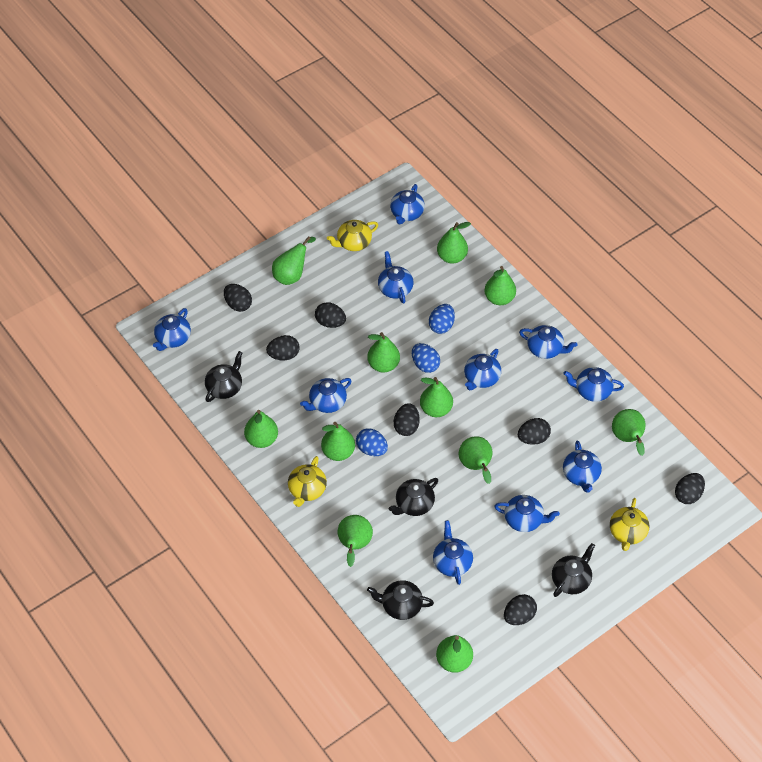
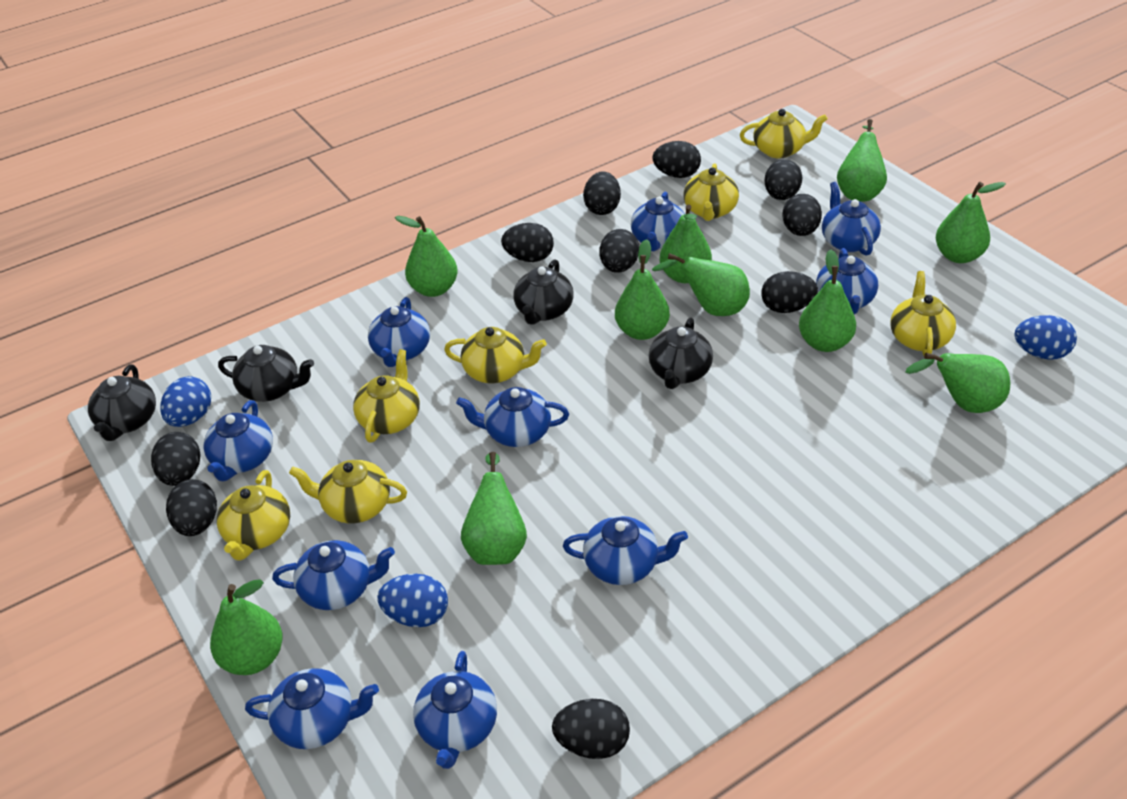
black egg: [224,284,252,312] [266,335,300,361] [315,302,346,328] [394,403,419,436] [504,594,537,625] [518,418,551,445] [675,473,705,504] = 7 -> [151,432,200,486] [166,479,217,536] [501,223,554,262] [552,699,630,759] [583,171,621,215] [600,229,639,273] [652,141,701,178] [761,271,818,313] [764,159,803,200] [782,194,822,236] = 10
green pear: [244,410,278,448] [272,236,316,285] [321,422,355,461] [338,515,373,567] [367,332,400,373] [420,377,453,417] [436,635,473,673] [437,222,471,263] [459,436,492,484] [484,266,516,305] [612,409,646,456] = 11 -> [210,579,283,675] [395,216,458,297] [461,452,527,565] [615,239,670,340] [652,253,750,316] [659,204,712,283] [799,249,856,352] [837,119,887,201] [905,353,1011,413] [936,182,1006,263] = 10
yellow teapot: [288,456,327,507] [327,220,378,251] [610,498,649,551] = 3 -> [217,470,290,561] [289,460,407,524] [353,349,420,442] [444,327,547,383] [683,163,739,221] [740,109,828,158] [890,271,956,356] = 7

